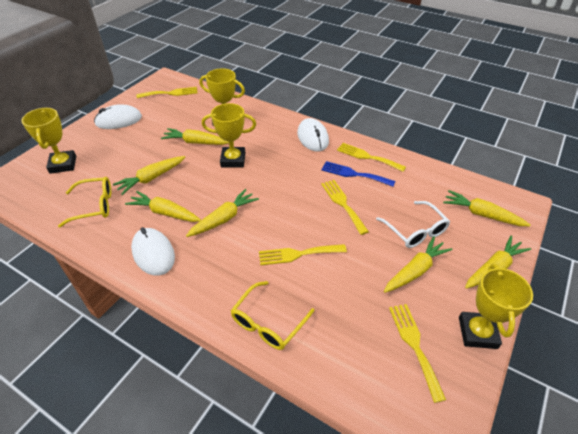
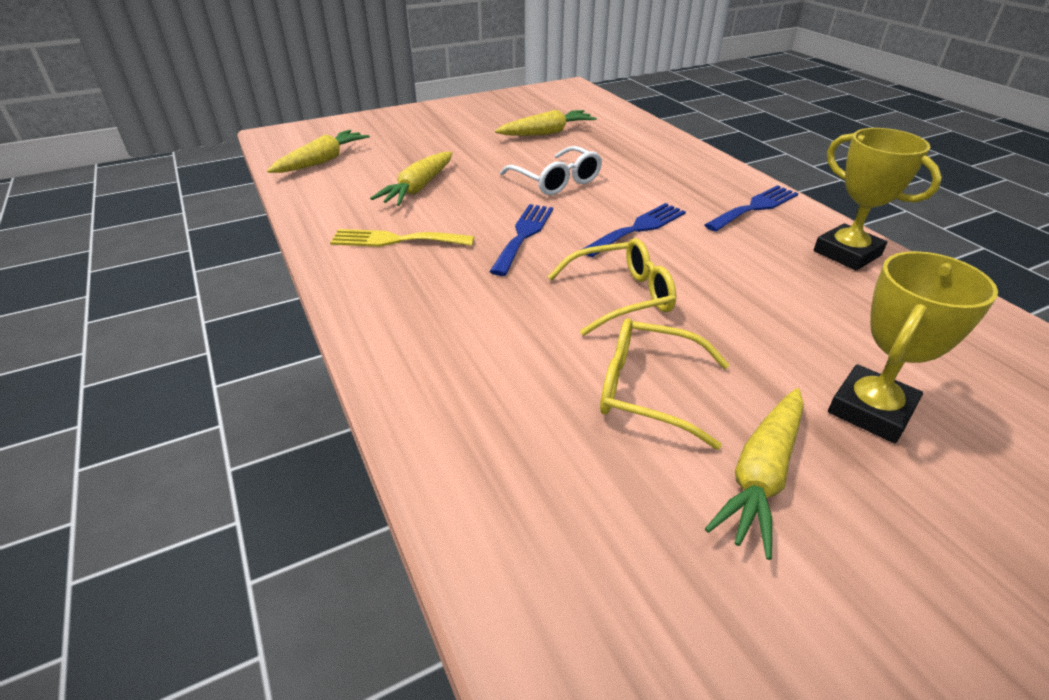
blue fork: [321,161,395,187] = 1 -> [489,204,553,276] [581,203,686,257] [705,185,799,232] = 3
white mouse: [94,104,142,129] [131,227,175,276] [297,118,329,152] = 3 -> none = 0
yellow carrot: [113,156,185,195] [125,191,201,222] [161,128,229,145] [186,189,259,237] [384,237,452,293] [443,190,531,226] [465,236,531,289] = 7 -> [267,130,370,173] [370,152,452,206] [495,110,597,136] [705,388,804,560] = 4
yellow fork: [137,87,198,98] [259,244,347,265] [321,180,369,235] [337,143,406,172] [389,304,446,403] = 5 -> [330,229,474,247] = 1
yellow trophy: [22,108,76,174] [199,68,245,126] [202,103,256,167] [459,264,533,349] = 4 -> [814,128,942,270] [828,251,998,443] = 2

